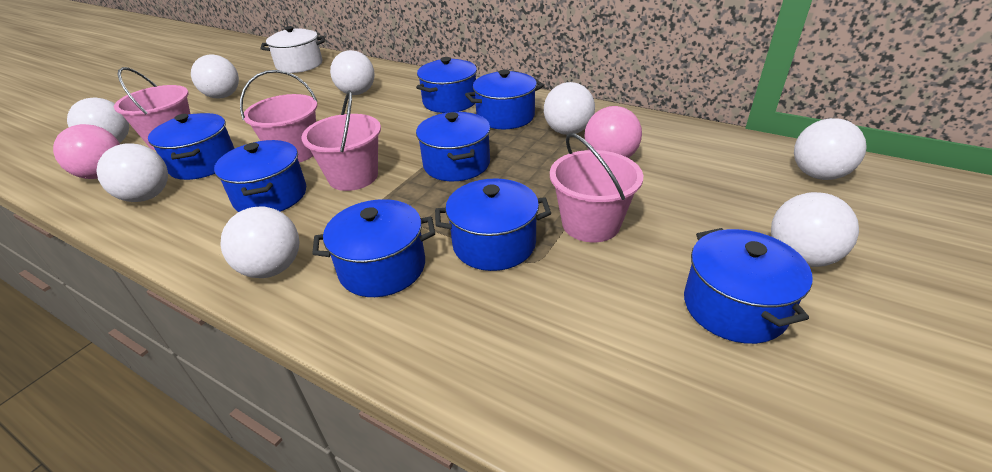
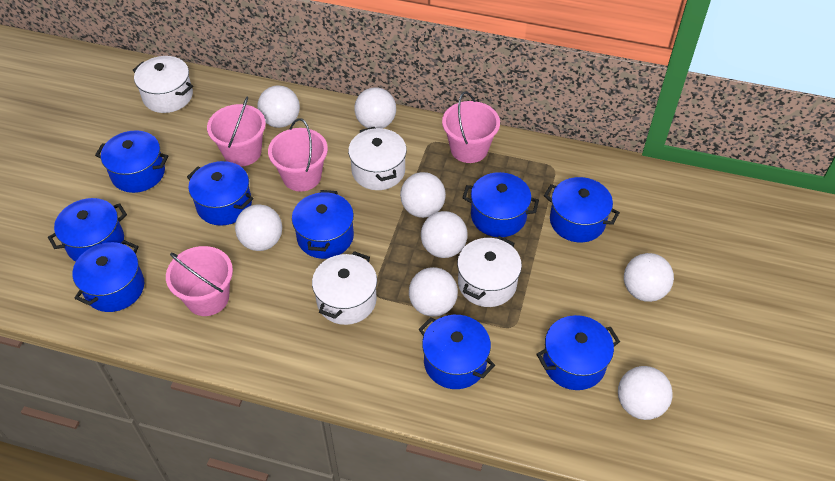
blue pot: [148,113,235,180] [214,140,306,212] [312,199,435,297] [416,57,477,113] [416,112,490,181] [435,178,551,271] [465,70,544,129] [684,228,812,344] = 8 -> [48,198,127,261] [73,240,144,312] [95,130,169,193] [187,161,253,226] [292,190,354,259] [419,315,495,389] [462,172,539,237] [537,315,620,390] [544,177,620,242] = 9
pink ball: [53,124,120,179] [585,106,642,158] = 2 -> none = 0
white pot: [260,26,325,73] = 1 -> [132,56,193,113] [312,251,377,325] [348,127,407,190] [457,236,522,307] = 4

